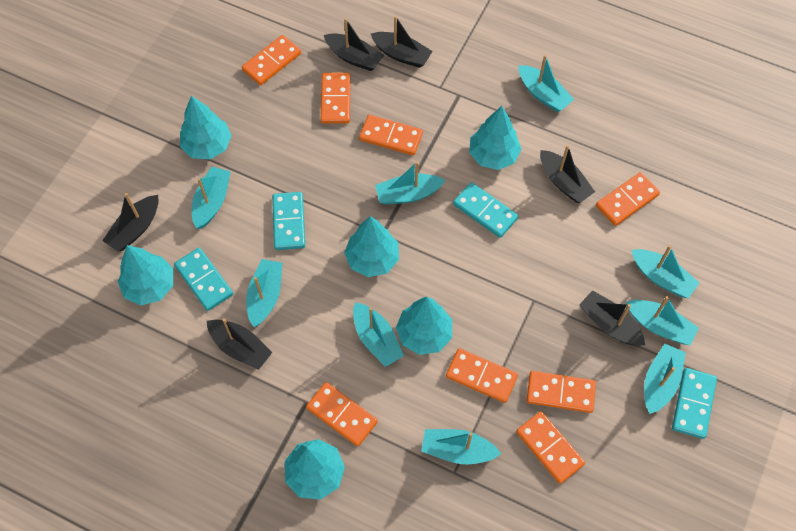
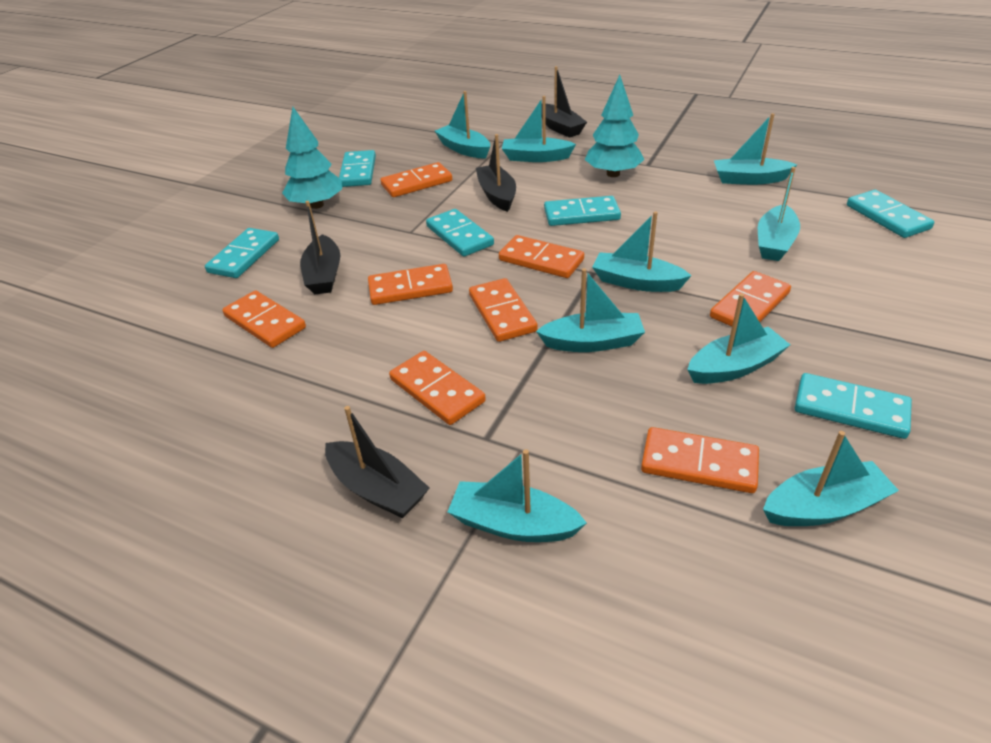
black boat: [102,193,159,252] [207,318,273,370] [324,18,384,71] [371,16,433,68] [540,145,595,203] [579,290,645,346] = 6 -> [300,201,341,294] [325,406,430,518] [476,134,516,212] [541,66,587,138] = 4
turquoise domino: [174,248,233,311] [272,192,305,250] [453,182,518,238] [672,368,717,439] = 4 -> [205,228,279,278] [339,150,376,187] [426,209,494,257] [544,196,621,226] [795,373,912,439] [847,190,934,238] = 6
turquoise tree: [118,245,173,305] [180,96,232,160] [285,439,345,500] [344,216,399,277] [396,297,452,355] [469,106,521,170] = 6 -> [282,107,342,209] [585,75,644,177] = 2

